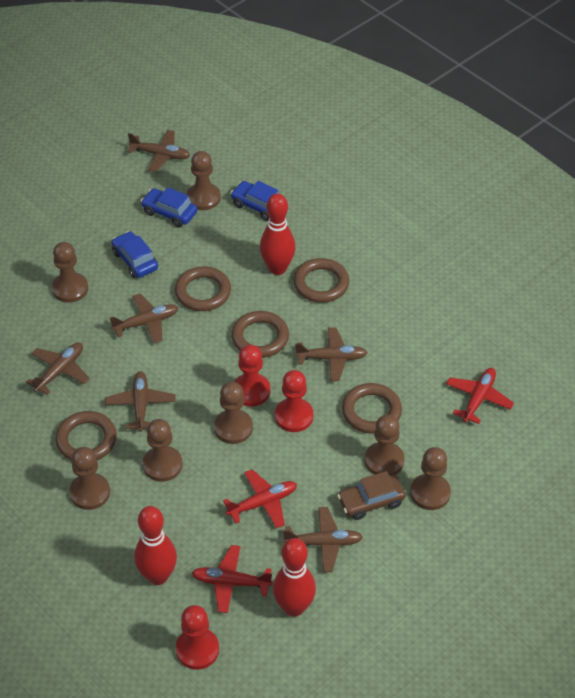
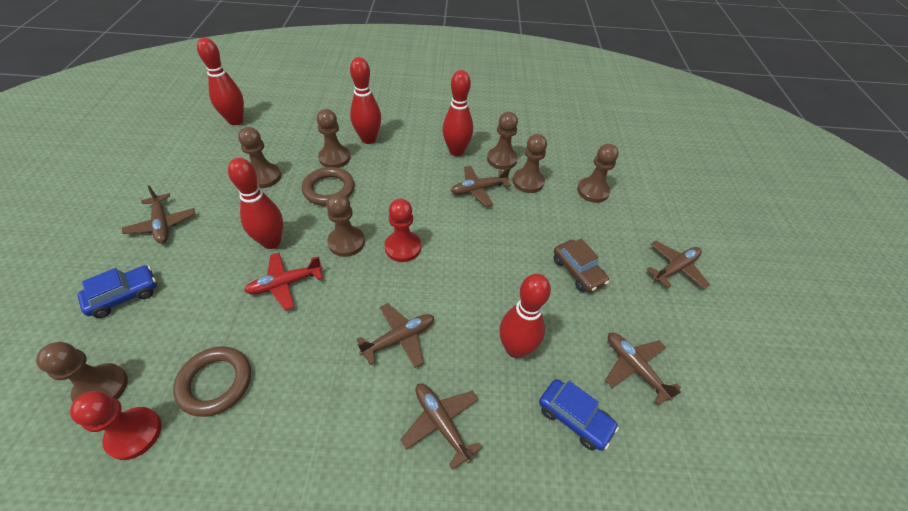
blue car: [112,231,158,278] [141,187,197,227] [230,181,279,221] = 3 -> [78,265,157,318] [539,379,619,451] = 2
brown ring: [55,411,117,460] [175,266,231,311] [231,311,289,358] [293,258,349,303] [342,383,402,434] = 5 -> [173,346,251,417] [302,167,355,206] = 2
red bowling pin: [134,506,177,585] [260,193,296,275] [273,538,316,617] = 3 -> [197,38,244,125] [228,158,283,249] [350,57,381,144] [443,70,473,156] [499,274,551,358] = 5
red pawn: [176,605,219,670] [234,345,270,407] [275,370,313,432] = 3 -> [70,391,162,460] [385,199,421,262] = 2
red plane: [192,545,273,613] [223,469,297,529] [446,368,514,424] = 3 -> [244,253,323,310] = 1

